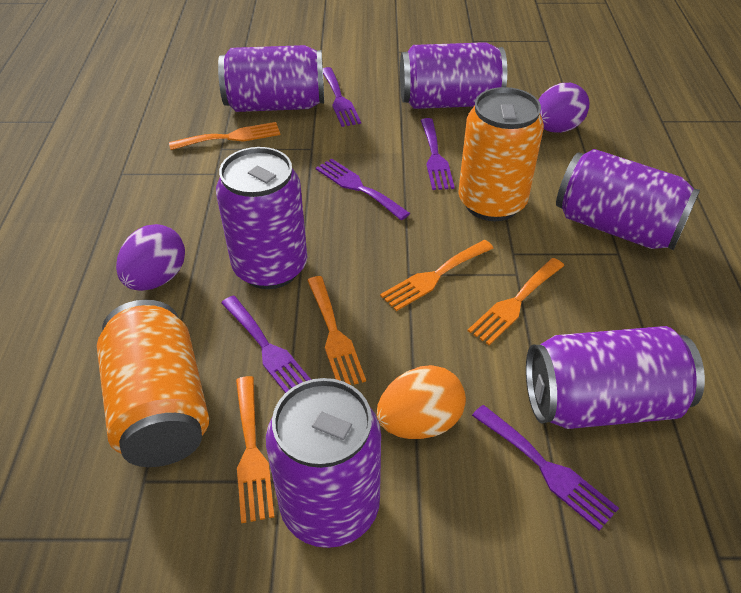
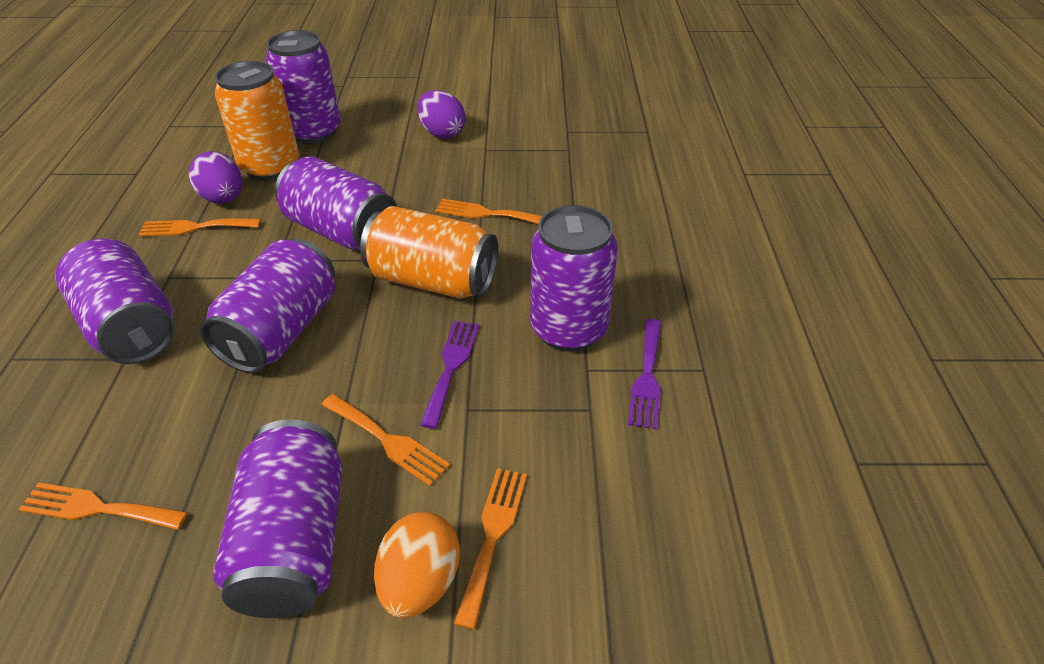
purple fork: [221,295,311,393] [316,158,410,220] [323,67,361,127] [421,118,455,190] [472,405,619,531] = 5 -> [420,321,479,429] [628,319,661,430] = 2

